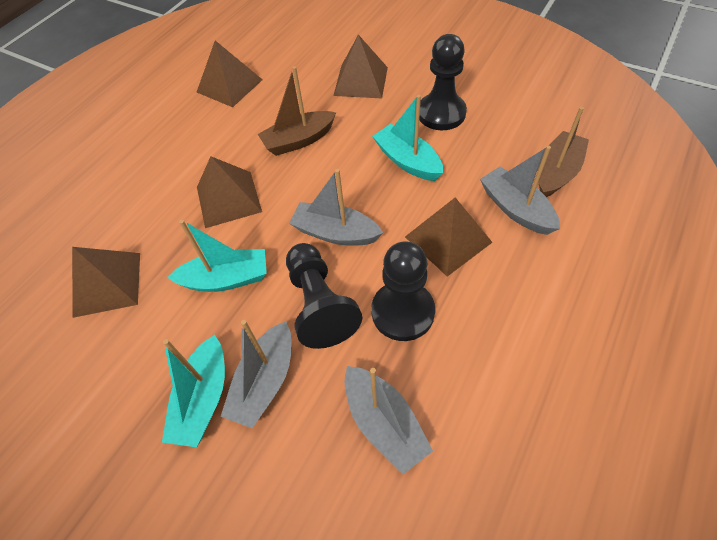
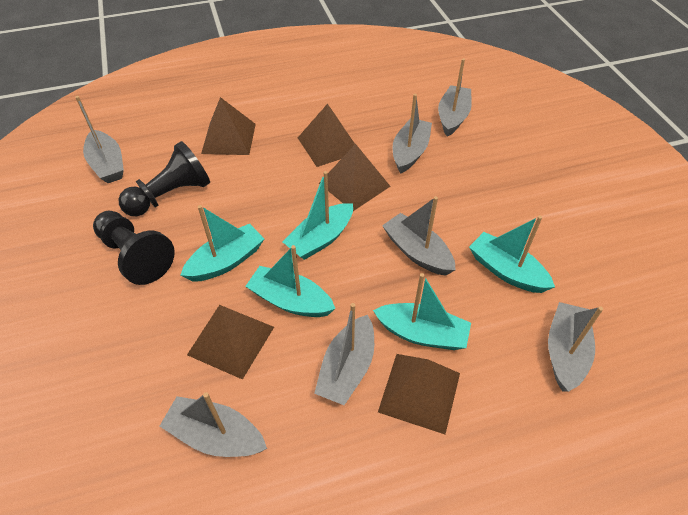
black pawn: [286,243,362,349] [371,242,435,341] [419,34,467,130] = 3 -> [93,211,175,285] [118,141,210,216] = 2
brown boat: [258,66,336,156] [537,107,589,197] = 2 -> none = 0
grey boat: [221,320,291,428] [289,169,383,246] [344,366,433,474] [480,146,560,235] = 4 -> [75,96,124,183] [160,392,267,457] [314,303,374,405] [382,196,456,276] [392,94,432,174] [438,58,472,137] [548,302,603,392] = 7
turquoise boat: [162,335,225,447] [167,220,267,292] [372,95,443,181] = 3 -> [181,205,264,282] [246,245,336,317] [283,171,353,260] [373,273,471,350] [469,216,555,293] = 5

